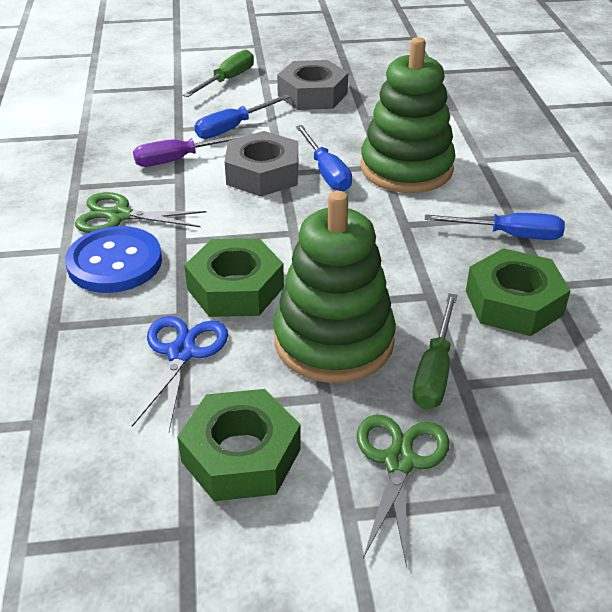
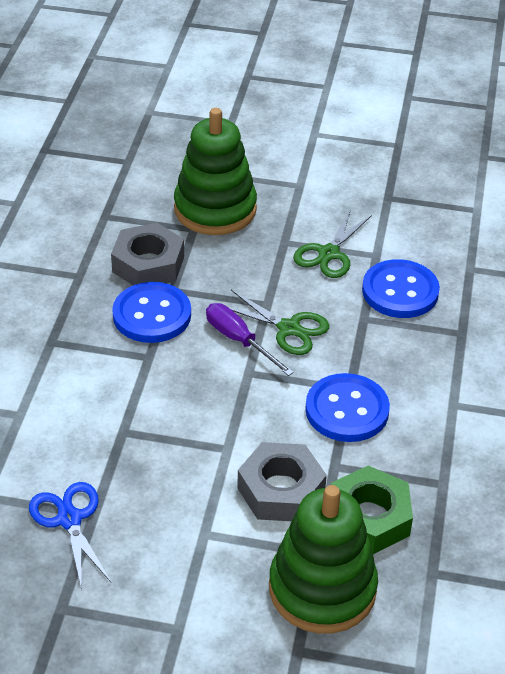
blue button: [65,226,162,293] = 1 -> [112,282,191,343] [305,373,390,442] [362,259,440,318] = 3
blue screwdriver: [195,94,290,139] [296,125,352,191] [425,213,565,240] = 3 -> none = 0
green nut: [177,389,301,501] [184,238,284,317] [466,248,571,336] = 3 -> [331,466,413,554] = 1
green screwdriver: [183,50,254,97] [412,293,457,409] = 2 -> none = 0

